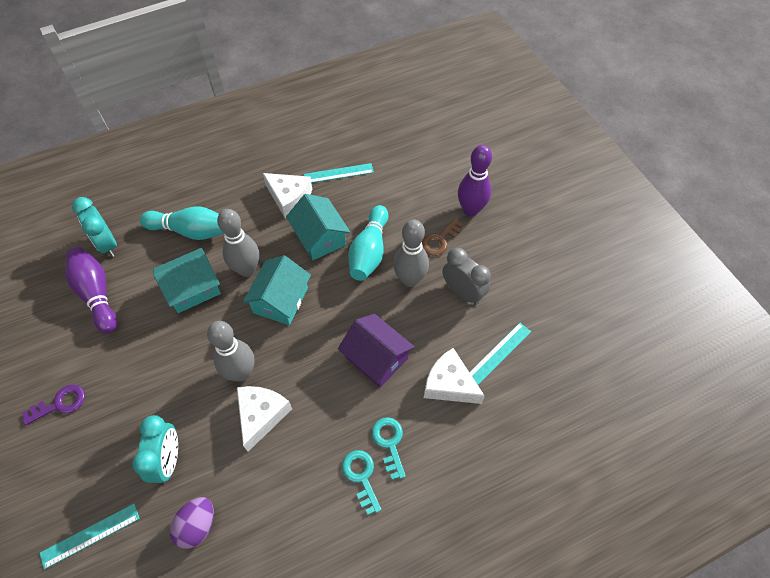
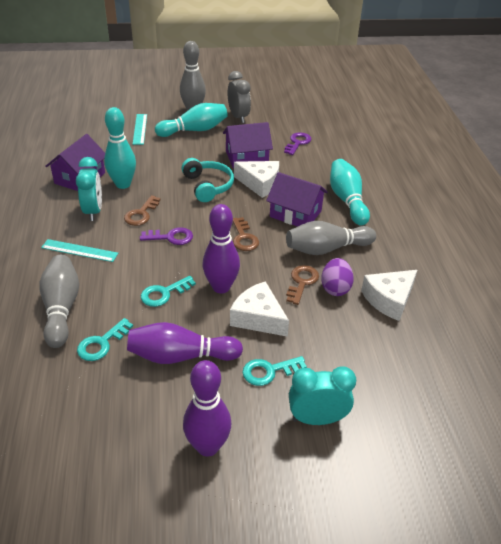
brown key: [422,218,463,256] = 1 -> [124,195,161,226] [233,217,259,251] [286,265,319,305] = 3
purple bowling pin: [65,247,118,334] [458,145,492,216] = 2 -> [127,322,243,364] [183,360,231,457] [203,204,240,293] = 3
purple house: [338,314,415,387] = 1 -> [45,134,105,191] [223,122,273,168] [266,172,328,227] = 3
purple key: [22,384,85,426] = 1 -> [140,227,193,245] [284,132,311,155] = 2
turquoise bowling pin: [140,206,223,240] [348,205,388,281] = 2 -> [104,107,136,189] [155,103,228,137] [330,159,370,225] = 3
turquoise headphones: none = 0 -> [182,158,234,202] = 1
turquoise house: [153,248,221,313] [243,255,311,325] [286,194,350,260] = 3 -> none = 0
turquoise key: [342,450,382,515] [372,417,406,480] = 2 -> [77,318,133,361] [141,276,196,307] [242,356,307,386] = 3
turquoise ruler: [40,503,140,570] [304,163,374,183] [470,323,531,385] = 3 -> [41,239,118,262] [132,114,147,145] = 2

